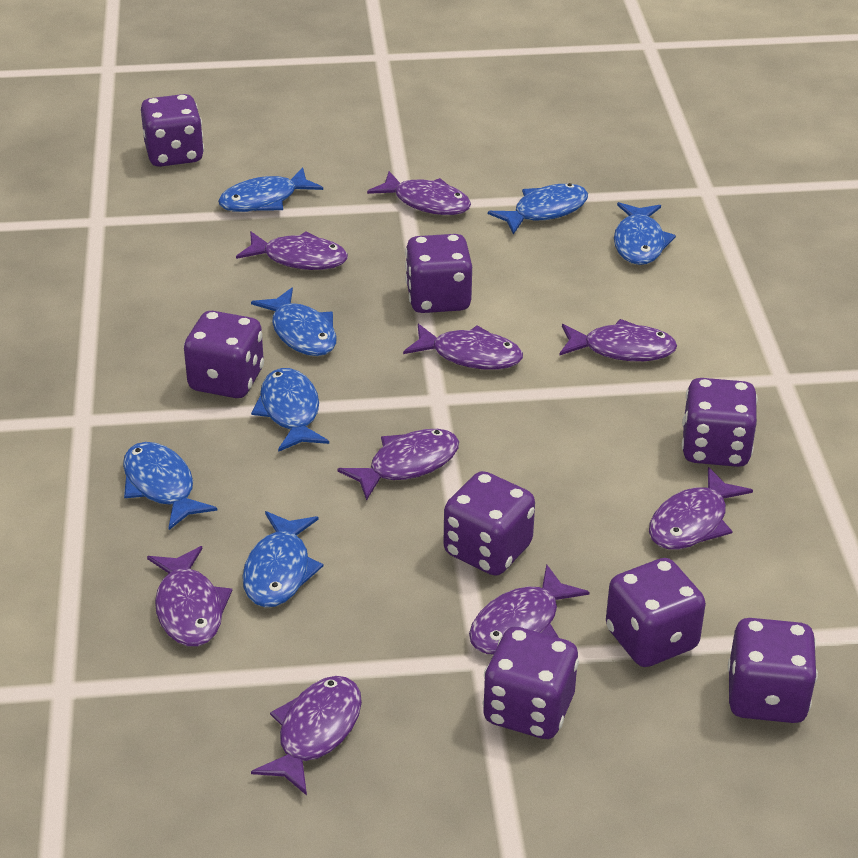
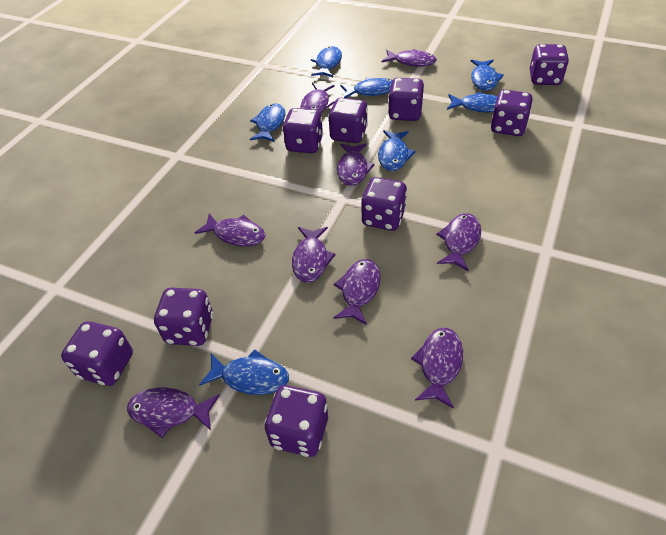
purple dice: [141,94,204,167] [184,311,264,398] [405,234,472,313] [443,471,535,576] [483,627,579,739] [606,558,706,667] [682,378,757,467] [728,618,818,723] = 8 -> [61,321,133,386] [154,288,213,346] [264,385,328,457] [282,108,323,153] [328,98,368,143] [361,177,407,231] [388,78,424,121] [491,90,533,136] [530,44,569,85] = 9

